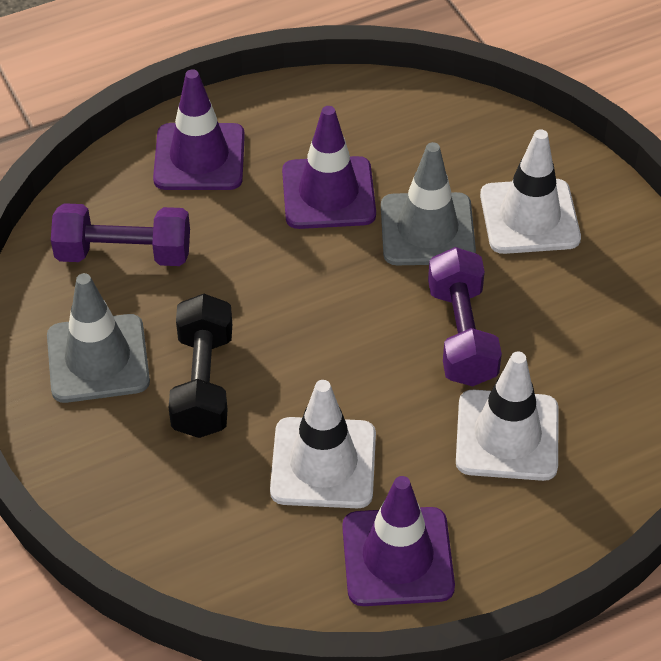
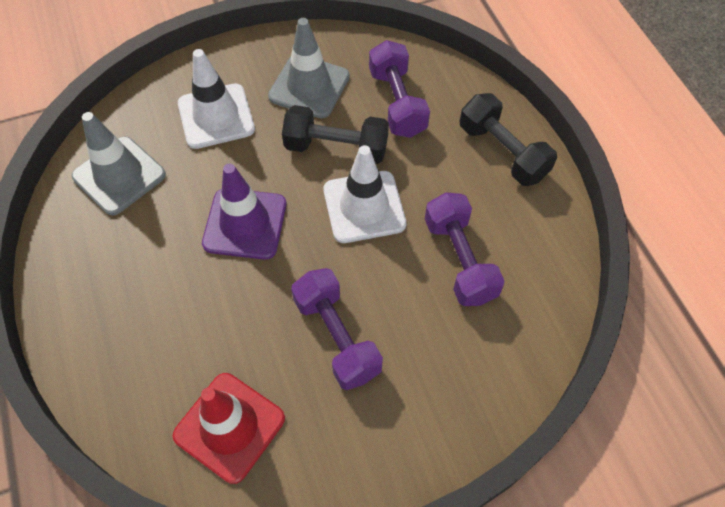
black dumbbell: [169,294,232,438] = 1 -> [282,105,389,164] [460,93,557,186] = 2
purple dumbbell: [51,203,190,266] [428,247,502,386] = 2 -> [291,268,383,390] [369,40,430,138] [425,193,505,306] = 3
purple traffic cone: [153,69,245,190] [282,106,376,229] [342,476,455,606] = 3 -> [202,164,286,260] = 1
red traffic cone: none = 0 -> [173,373,285,484] = 1
white traffic cone: [270,380,376,508] [456,351,559,481] [480,129,581,254] = 3 -> [178,49,255,149] [323,145,406,243] = 2

